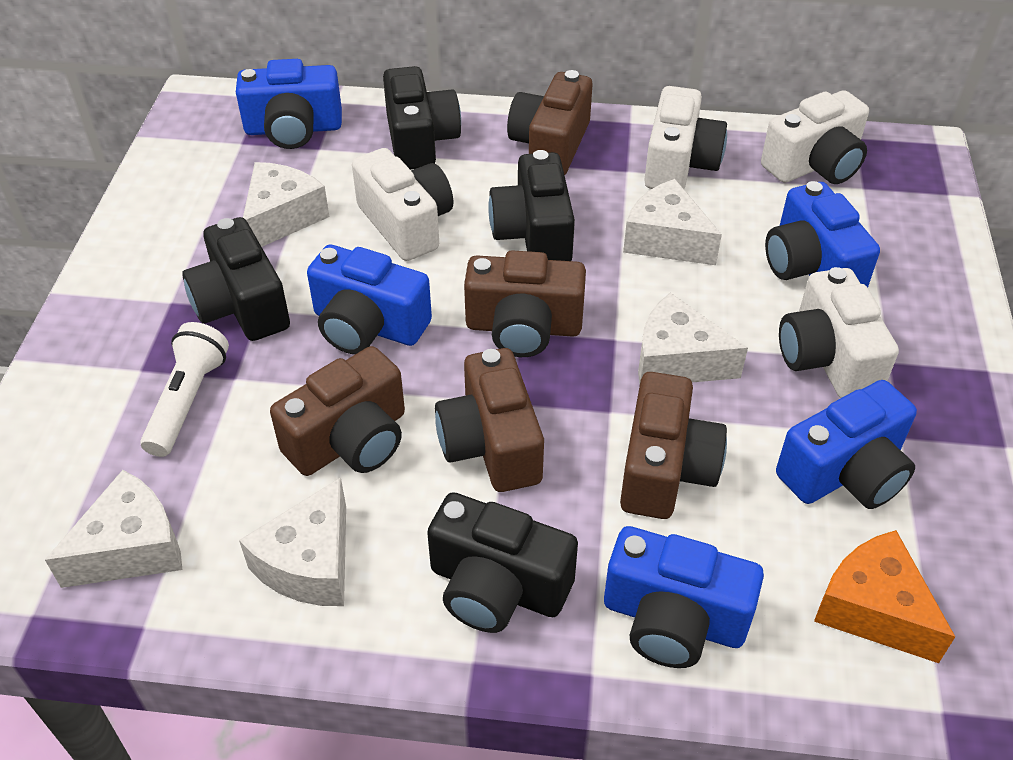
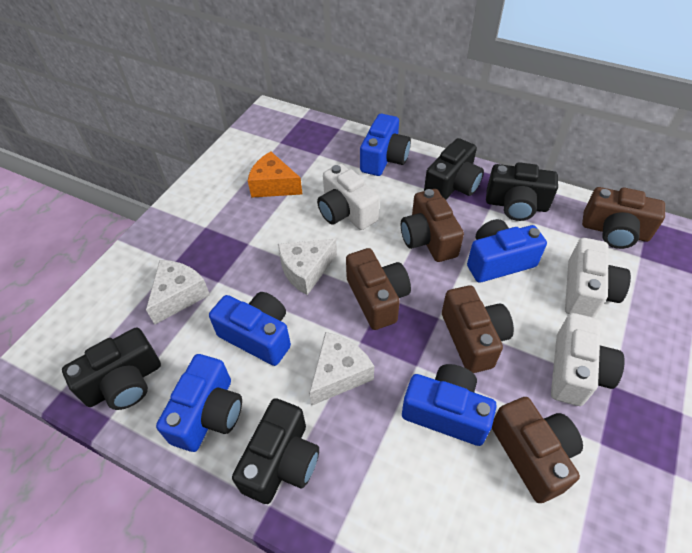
white camera: [352,148,453,261] [644,86,727,189] [761,90,869,184] [779,267,899,398] = 4 -> [317,164,380,230] [551,313,625,406] [565,238,631,318] = 3
white cheese: [45,470,182,588] [239,477,346,606] [243,162,329,247] [623,179,722,265] [638,293,748,383] = 5 -> [146,260,210,325] [278,239,337,295] [309,332,374,405] = 3
white flashlight: [140,322,229,457] = 1 -> none = 0

